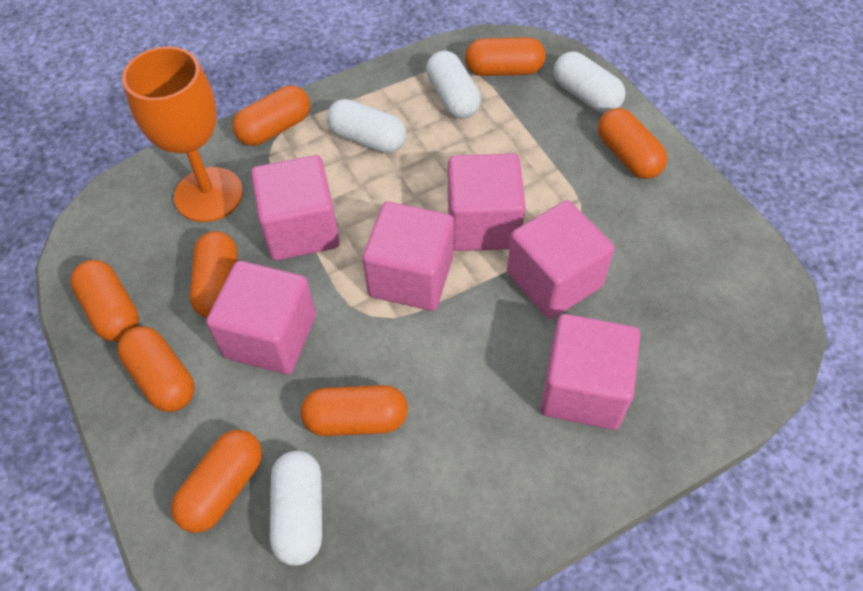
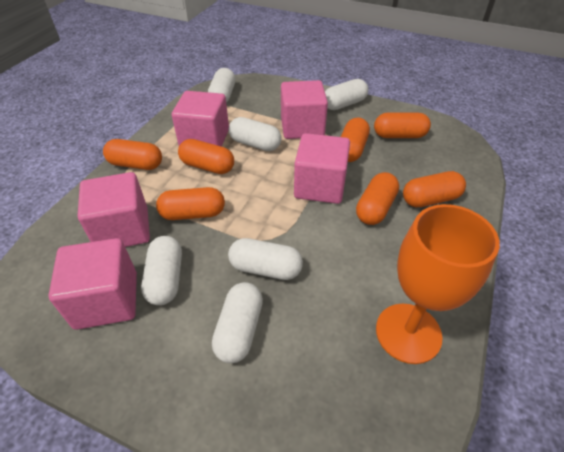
orange capsule: [70,260,139,341] [117,326,195,412] [171,430,262,533] [190,231,237,318] [232,85,310,146] [301,385,408,436] [465,37,546,76] [598,108,668,179] = 8 -> [103,139,162,170] [156,187,225,220] [178,139,234,174] [341,118,370,162] [356,172,399,225] [374,113,431,138] [403,171,466,207] = 7
pink cube: [206,261,316,374] [251,155,340,260] [362,202,454,311] [448,154,526,251] [507,200,615,319] [541,314,640,430] = 6 -> [48,238,137,330] [78,172,150,247] [172,91,229,147] [281,80,328,139] [294,133,350,204] = 5
white capsule: [270,451,322,566] [327,99,406,153] [426,51,481,119] [554,52,626,113] = 4 -> [141,236,182,305] [208,68,235,103] [212,282,263,363] [228,238,303,280] [229,117,281,151] [325,79,368,110] = 6

